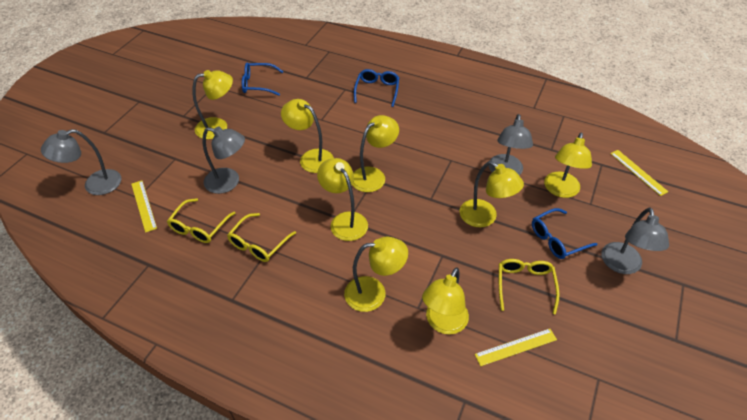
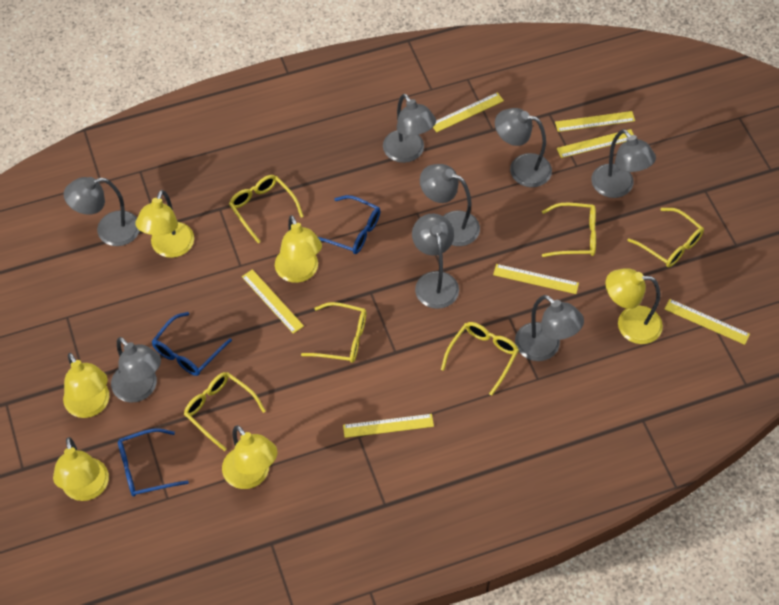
grey lamp: [41,129,121,195] [203,127,245,194] [489,114,533,175] [602,207,669,274] = 4 -> [64,177,140,246] [111,337,161,403] [383,94,436,163] [412,213,459,309] [420,164,480,246] [495,108,552,187] [515,295,584,361] [591,129,656,198] = 8
yellow glasses: [167,198,236,243] [227,213,296,262] [499,259,560,315] = 3 -> [184,372,266,451] [229,175,304,243] [301,302,366,363] [441,322,519,396] [542,203,596,257] [627,208,704,267] = 6
yellow lamp: [192,70,233,139] [281,99,334,173] [317,158,368,241] [344,237,408,312] [352,115,399,192] [422,267,469,334] [460,161,524,227] [544,132,592,198] = 8 -> [53,437,109,501] [63,353,109,418] [136,190,194,258] [222,425,277,489] [275,215,322,283] [605,268,663,344] = 6
yellow ruler: [131,181,157,233] [474,329,557,366] [610,150,668,196] = 3 -> [242,269,304,334] [343,414,434,438] [433,92,504,132] [493,264,579,294] [555,111,635,132] [556,129,634,158] [665,299,750,345] = 7

